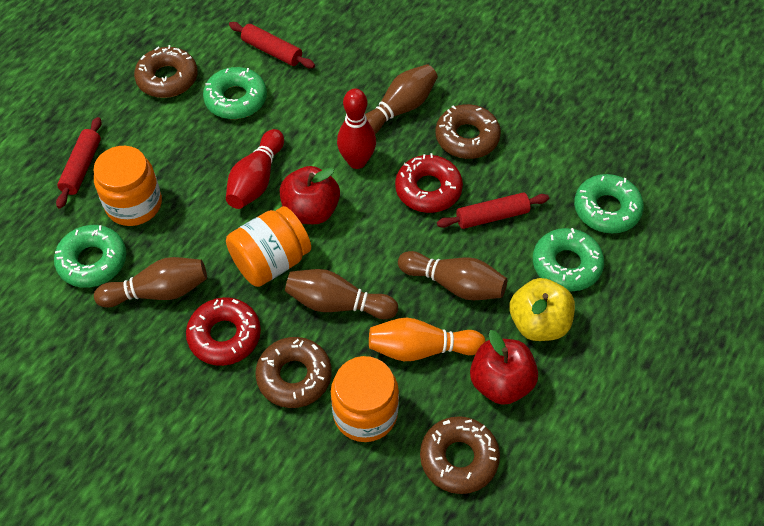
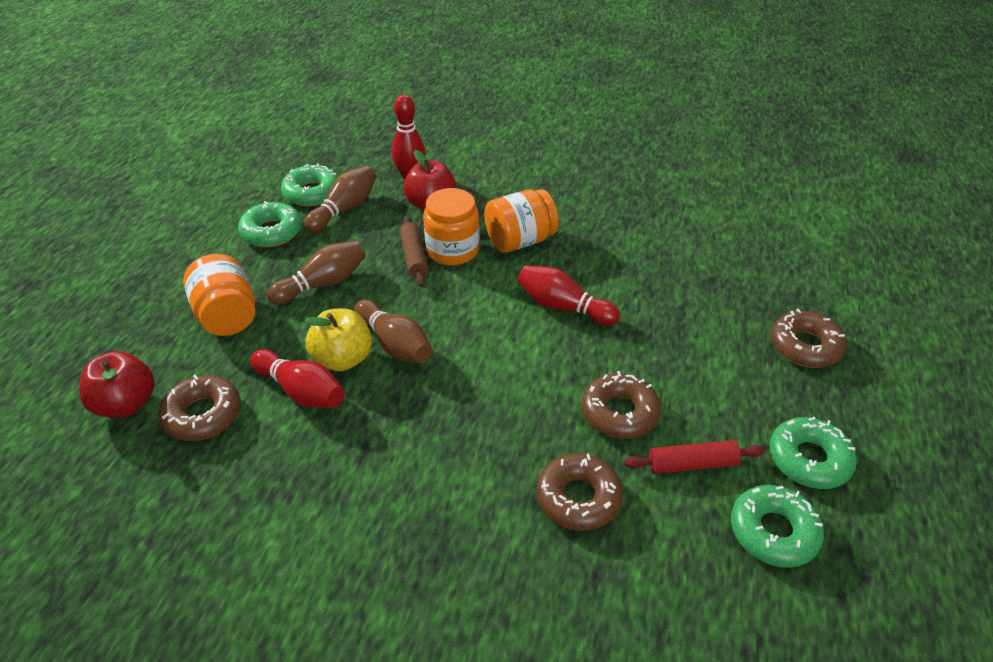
brown bowling pin: [94,257,207,307] [285,269,398,319] [365,64,438,134] [398,251,507,300] = 4 -> [267,241,366,305] [304,166,376,233] [354,299,432,363] = 3
brown rolling pin: none = 0 -> [400,215,428,287] = 1
orange bowling pin: [369,318,486,361] = 1 -> none = 0
red bowling pin: [226,129,284,209] [337,89,376,169] = 2 -> [250,349,344,408] [392,95,426,180] [517,265,620,326] = 3
red donut: [186,297,261,366] [395,153,463,213] = 2 -> none = 0
red rolling pin: [56,117,102,209] [229,22,315,68] [437,193,549,229] = 3 -> [624,440,765,474] = 1

